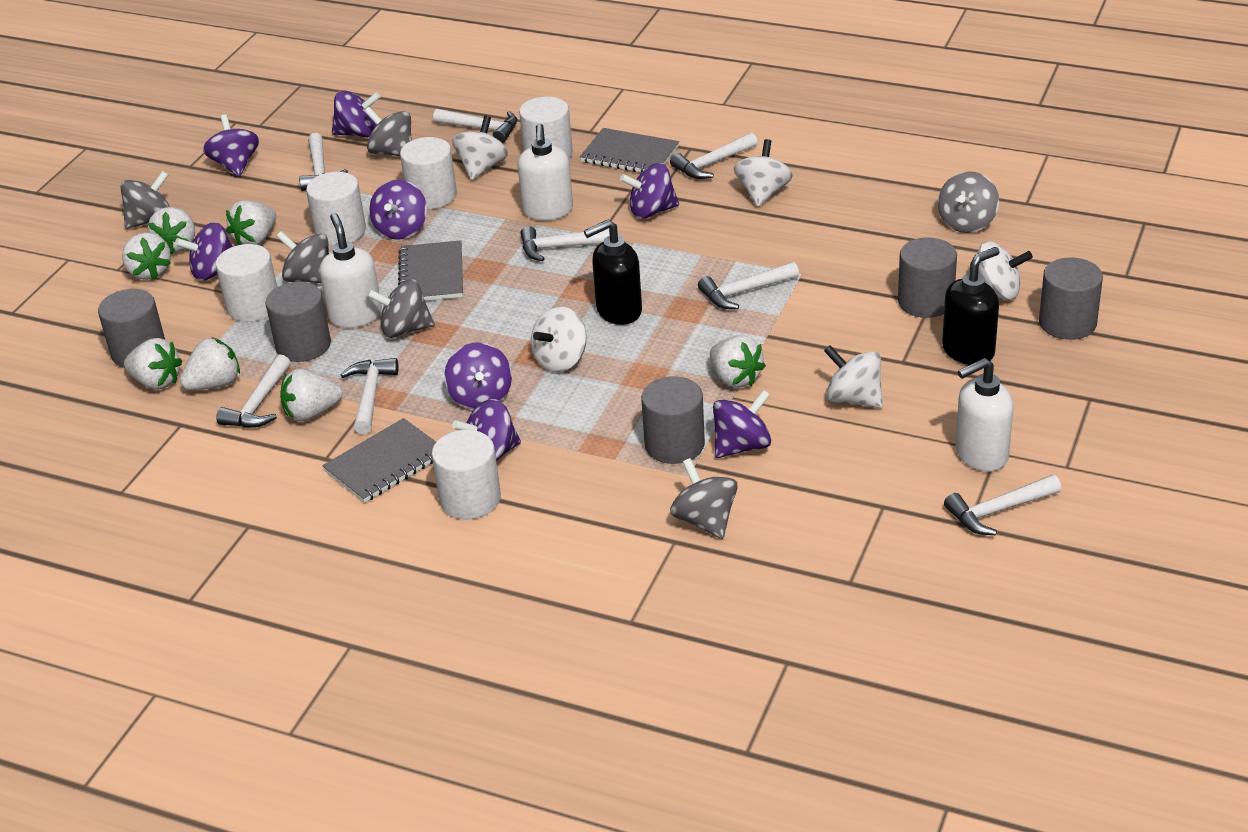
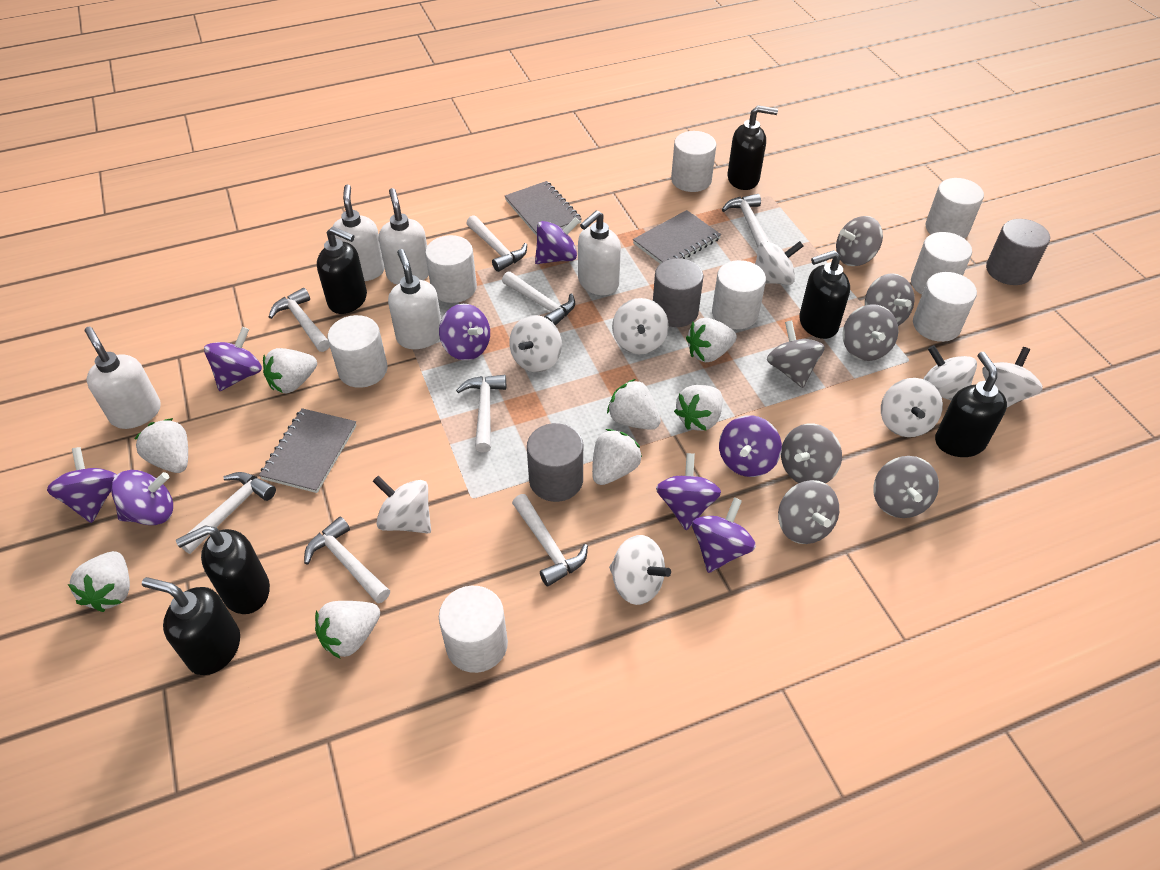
black soap dispenser: [584,219,642,325] [942,247,1000,365] = 2 -> [142,577,240,675] [176,525,270,614] [317,227,367,314] [727,105,778,190] [799,250,850,339] [935,352,1007,457] = 6
grey cylinder: [98,289,165,368] [265,282,331,362] [641,376,705,464] [898,237,957,318] [1039,257,1103,340] = 5 -> [527,423,583,502] [653,258,704,327] [986,219,1050,285] = 3
grey spinning top: [120,171,170,229] [276,231,329,283] [364,107,412,156] [367,279,435,338] [670,458,738,539] [938,171,999,233] = 6 -> [767,321,825,388] [778,480,839,544] [781,424,842,483] [836,216,883,266] [842,304,898,361] [865,273,914,326] [873,456,939,518] = 7
white cylinder: [216,244,277,322] [306,172,366,246] [400,137,457,209] [432,430,501,519] [519,97,573,159] = 5 -> [328,315,388,388] [425,235,477,303] [439,586,508,673] [671,131,716,192] [712,260,766,329] [911,232,972,295] [913,272,977,342] [925,178,984,239] = 8
white soap dispenser: [320,213,382,328] [518,124,573,220] [955,358,1013,472] = 3 -> [85,327,161,429] [332,184,385,281] [379,188,429,285] [388,249,441,349] [578,210,621,295] = 5
white spinning top: [452,116,508,180] [531,306,587,372] [734,139,793,207] [824,345,883,408] [977,241,1033,300] = 5 -> [373,475,431,533] [509,315,562,372] [609,535,671,605] [612,298,669,354] [755,241,803,285] [881,378,943,437] [923,345,977,400] [982,347,1043,407] = 8
white strawberry: [122,232,171,280] [124,338,182,390] [148,207,195,255] [180,337,240,390] [226,200,276,245] [280,368,343,422] [710,336,766,388] = 7 -> [68,551,130,612] [134,418,188,473] [263,348,317,393] [315,601,380,659] [592,429,642,485] [607,379,661,430] [674,385,723,431] [686,318,737,362] = 8

